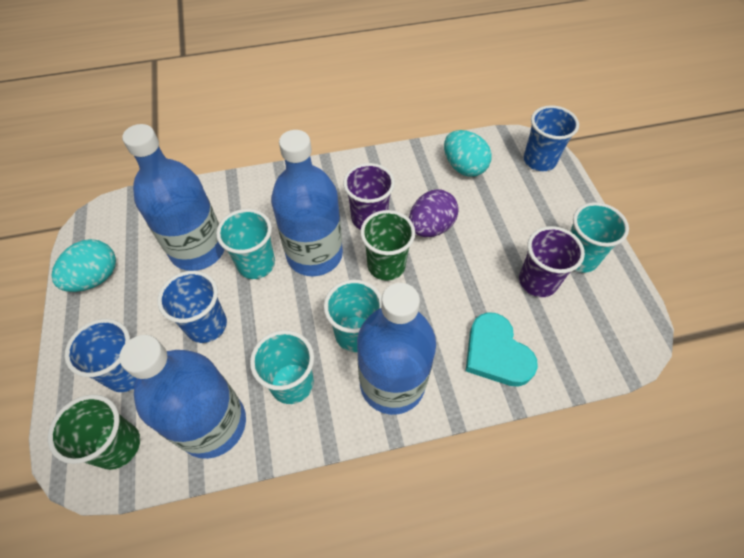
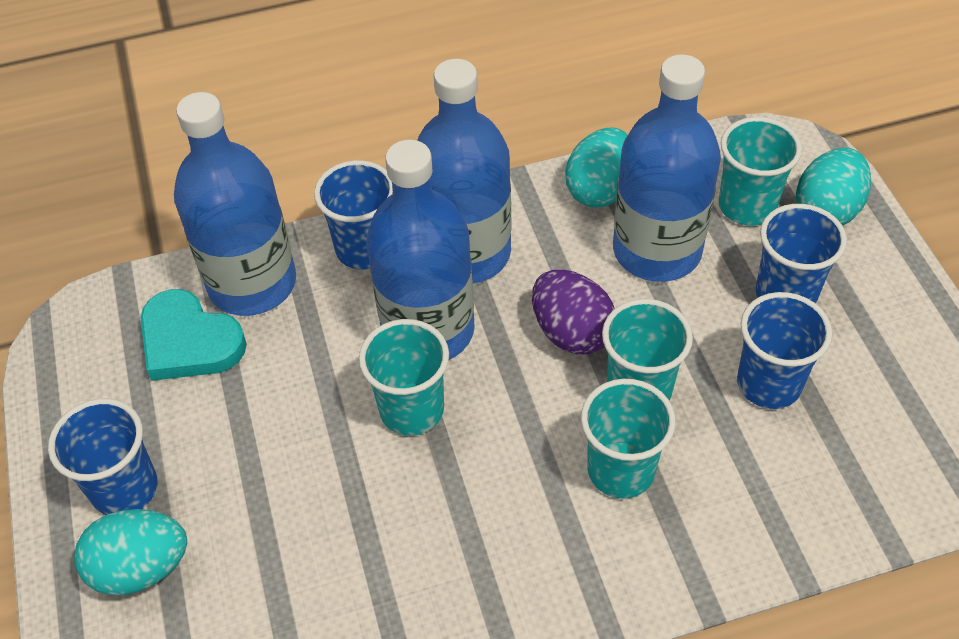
blue cup: [65,319,136,392] [157,271,227,343] [523,105,579,171] = 3 -> [48,398,158,515] [314,160,393,269] [737,292,832,409] [756,204,847,303] = 4
green cup: [48,394,140,470] [360,210,415,281] = 2 -> none = 0
purple cup: [343,163,395,230] [519,226,585,297] = 2 -> none = 0
turquoise egg: [52,239,116,292] [444,130,492,177] = 2 -> [74,509,187,595] [565,128,628,207] [796,148,871,226] = 3

